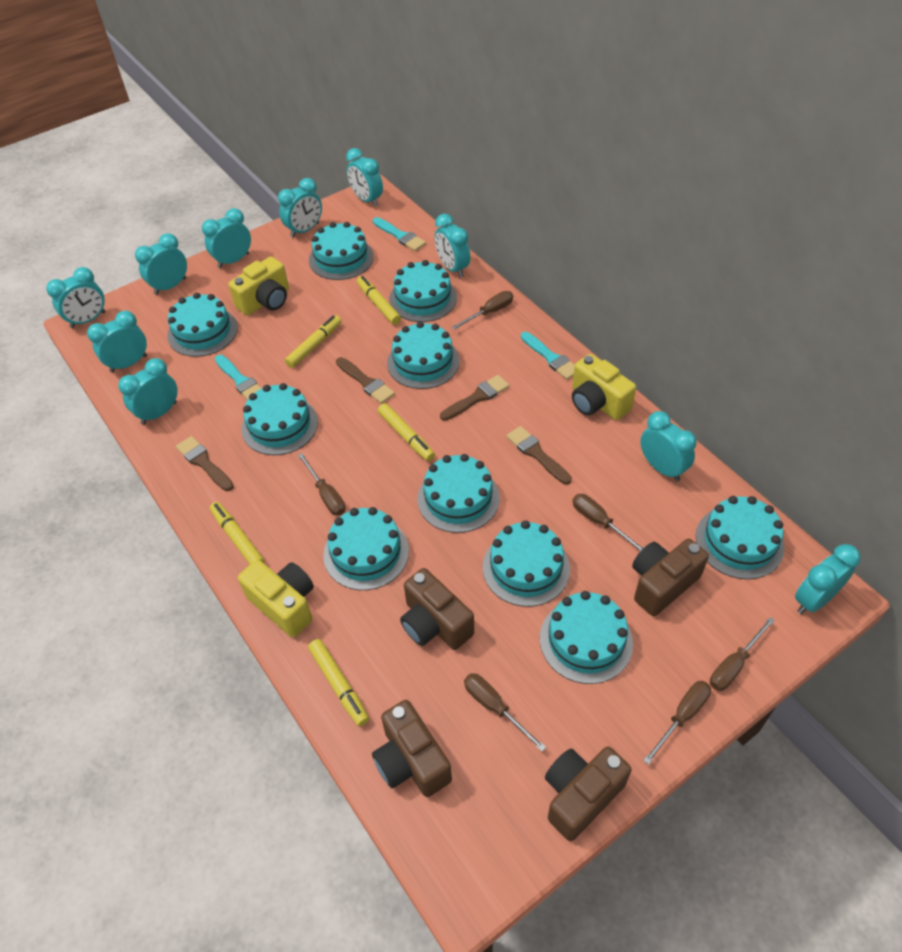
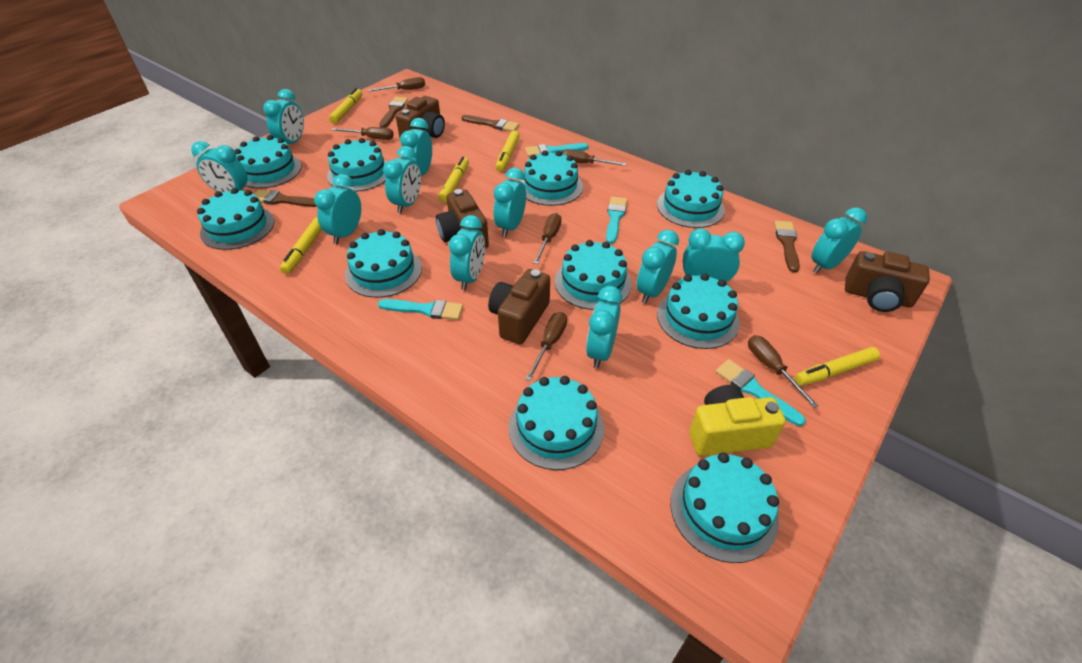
turquoise brush: [215,355,262,400] [373,217,426,251] [521,332,575,380] = 3 -> [378,299,463,320] [525,143,589,157] [606,196,627,244] [715,359,806,426] = 4
turquoise clock: [46,267,105,328] [87,311,147,373] [118,358,178,425] [135,233,187,295] [202,208,251,268] [278,178,322,238] [346,148,383,207] [434,214,470,277] [640,411,697,481] [795,544,861,614] = 10 -> [191,141,248,193] [263,89,304,144] [314,174,361,244] [383,146,421,213] [400,118,432,176] [449,215,485,290] [494,168,526,237] [586,286,622,368] [637,230,679,304] [683,228,745,284] [812,207,867,274] = 11
yellow camera: [228,257,289,316] [238,560,314,637] [572,354,636,420] = 3 -> [689,385,786,456] = 1

